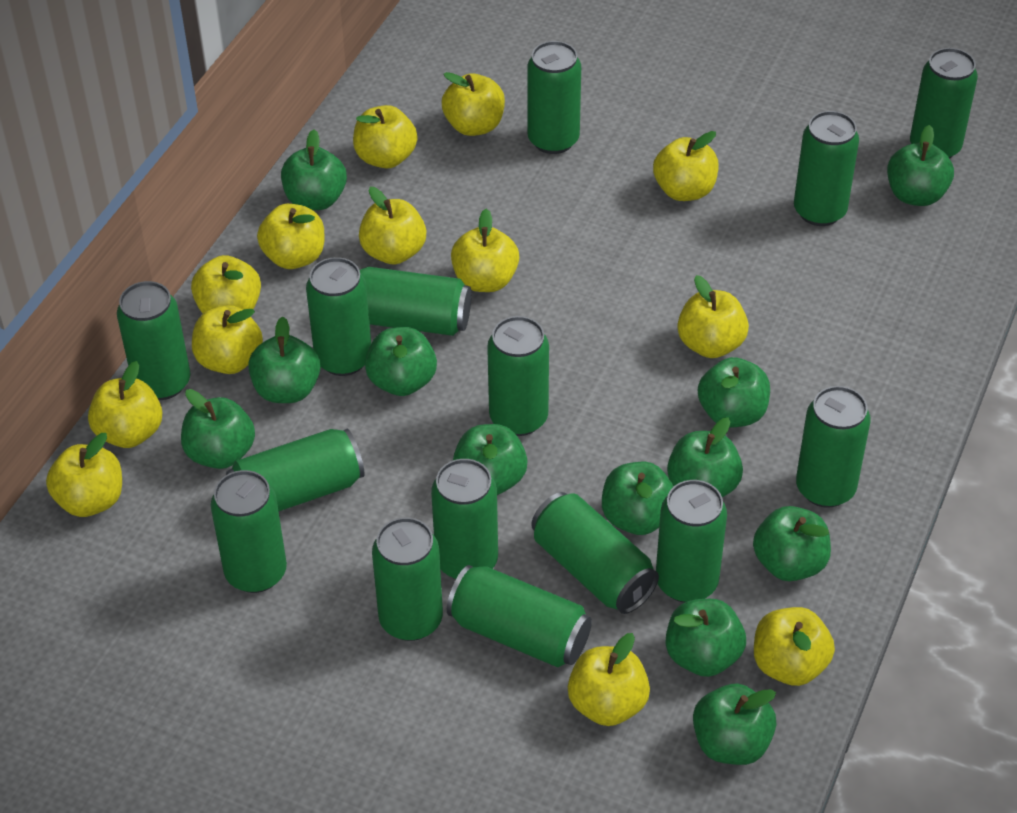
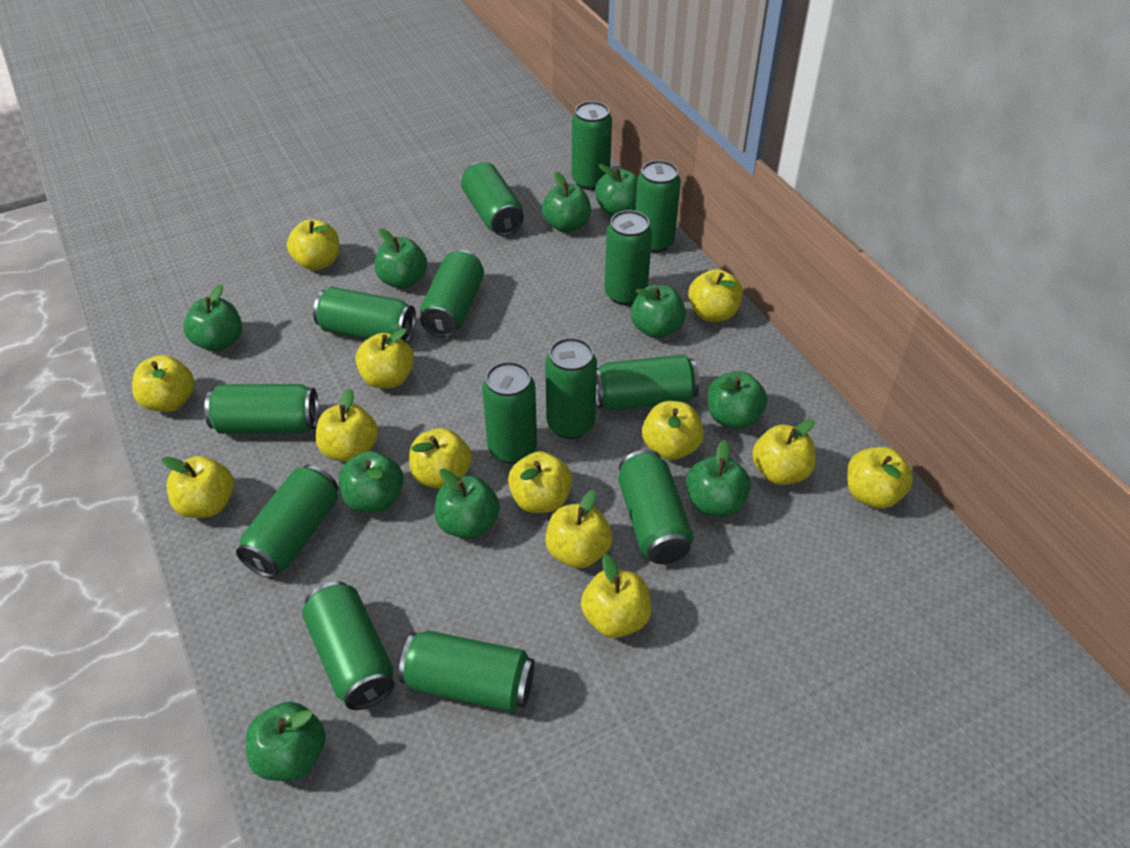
green apple: [181,389,255,469] [248,316,321,403] [281,130,347,210] [365,327,437,396] [453,424,528,495] [602,462,674,535] [666,599,746,677] [667,417,743,497] [693,684,777,765] [698,357,770,428] [753,506,831,581] [887,125,954,206] = 12 -> [183,284,242,352] [246,702,326,781] [339,451,404,513] [374,229,427,289] [434,469,500,539] [542,172,591,233] [595,164,638,217] [631,285,686,338] [686,440,751,517] [708,371,768,429] = 10
green can: [117,281,190,400] [211,470,287,593] [226,429,365,511] [306,257,371,376] [360,267,471,336] [372,517,443,641] [431,459,498,579] [447,565,592,667] [487,316,549,436] [527,41,581,154] [531,492,659,614] [656,480,727,603] [794,111,859,226] [796,386,871,508] [910,48,978,159] = 15 -> [204,384,319,434] [236,465,338,578] [302,581,395,710] [313,287,416,343] [399,631,535,712] [420,250,484,337] [461,162,524,236] [482,362,537,464] [545,338,597,439] [572,101,612,190] [596,354,699,411] [604,210,652,306] [618,450,694,564] [635,160,681,253] = 14

